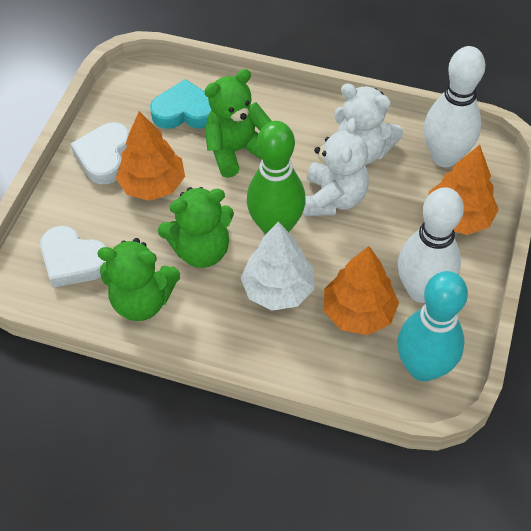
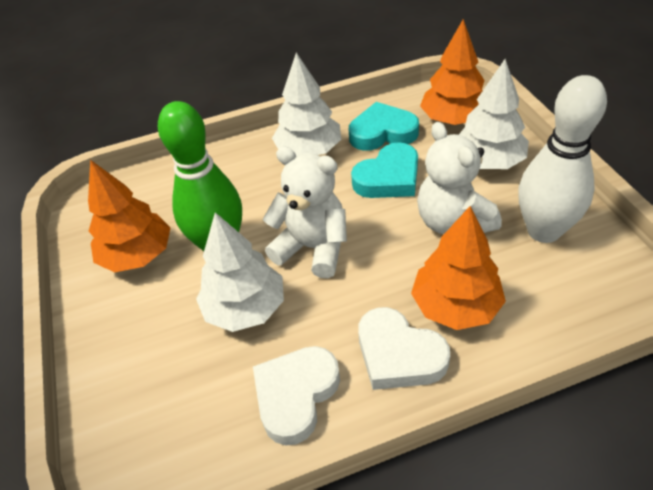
green teddy bear: [97,238,180,321] [158,187,234,268] [204,69,272,178] = 3 -> none = 0
turquoise bowling pin: [397,271,468,382] = 1 -> none = 0
turquoise heart: [150,79,211,129] = 1 -> [349,102,419,151] [351,142,418,198] = 2
white bowling pin: [398,187,464,303] [424,46,486,167] = 2 -> [518,75,607,243] = 1
white tree: [241,221,314,311] = 1 -> [196,212,284,332] [272,52,341,156] [459,59,529,169] = 3

